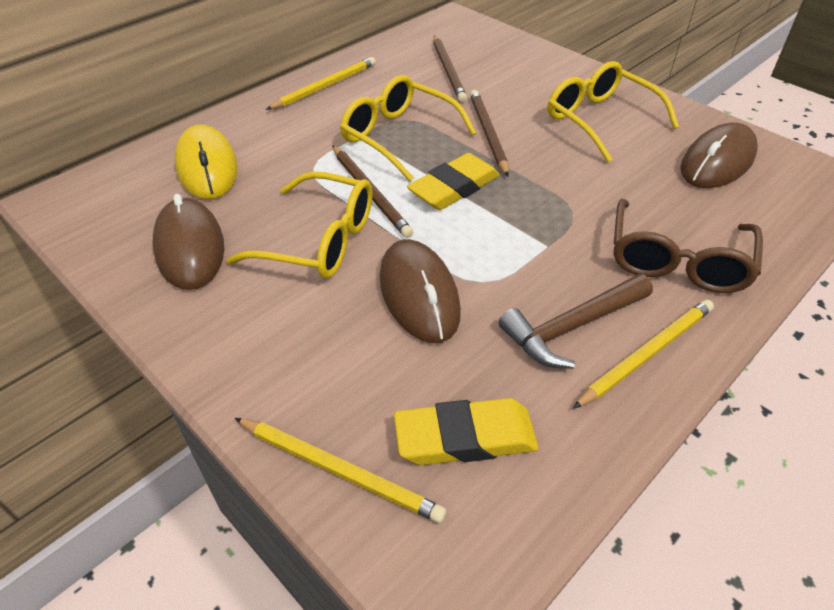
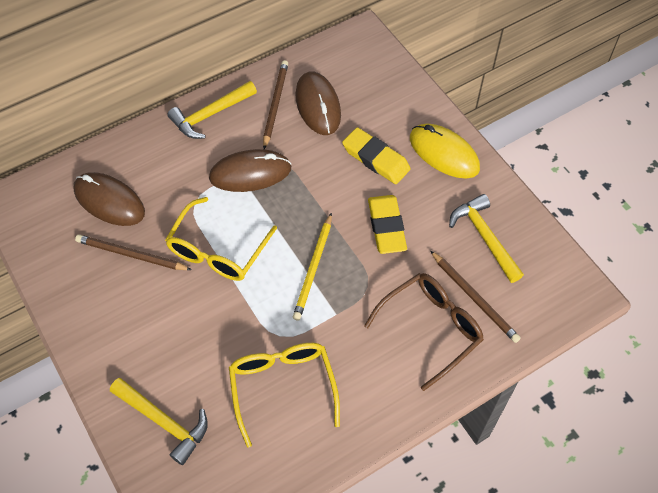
brown hammer: [499,274,653,369] = 1 -> none = 0
yellow glasses: [226,171,373,279] [340,75,476,181] [548,61,679,163] = 3 -> [165,197,277,281] [229,343,340,448] = 2
yellow hammer: none = 0 -> [110,378,208,465] [167,81,257,139] [449,194,524,283] = 3
yellow pencil: [235,418,447,523] [266,57,376,110] [573,300,714,409] = 3 -> [293,213,332,320] = 1

